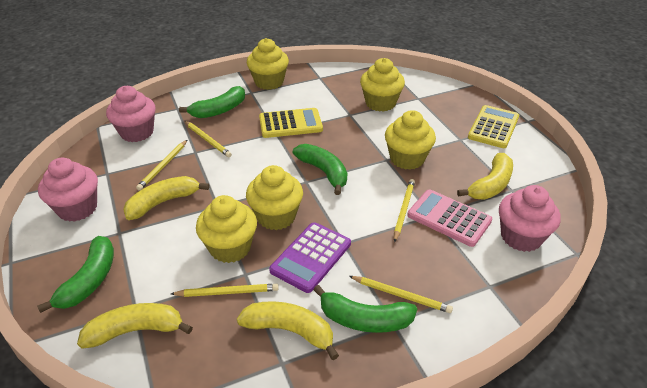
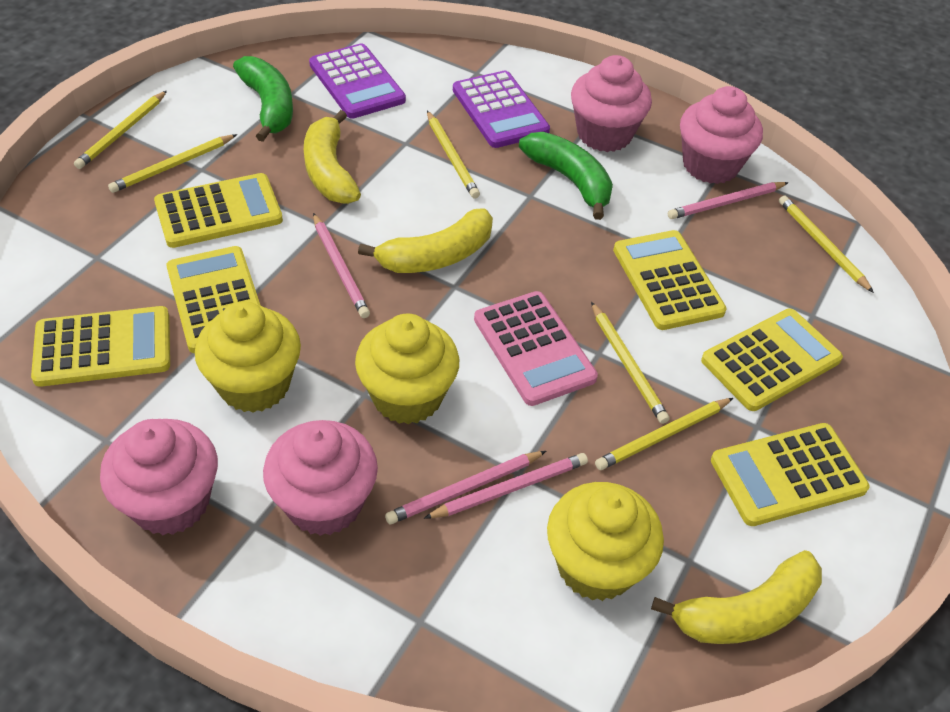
green banana: [37,236,114,313] [179,86,245,118] [293,144,347,195] [313,285,417,333] = 4 -> [233,56,293,142] [519,132,613,220] = 2
pink cupcake: [38,158,98,222] [106,86,156,142] [499,185,561,252] = 3 -> [100,419,218,535] [263,420,378,536] [571,55,652,152] [680,86,763,184] = 4
pink pencil: none = 0 -> [313,213,370,318] [385,451,546,524] [424,453,588,519] [668,182,789,219] = 4
purple calculator: [269,222,351,293] = 1 -> [309,44,406,119] [453,71,550,148] = 2
yellow banana: [77,303,193,349] [123,176,209,220] [237,301,339,360] [457,153,513,200] = 4 -> [304,110,361,204] [358,208,493,273] [651,550,822,644] = 3
yellow calculator: [259,108,323,138] [468,105,519,148] = 2 -> [31,306,170,387] [154,173,283,248] [166,246,261,353] [613,230,726,330] [701,309,843,411] [711,423,870,526] = 6
yellow cupcake: [196,195,257,263] [246,165,303,230] [247,38,289,90] [360,58,405,112] [385,110,436,170] = 5 -> [195,301,301,413] [355,313,459,424] [547,482,664,601] = 3
yellow pencil: [136,140,187,191] [171,284,279,297] [185,121,232,157] [349,276,453,313] [394,179,415,242] = 5 -> [74,91,167,169] [108,134,237,193] [427,111,480,198] [591,302,670,424] [595,398,733,470] [779,196,874,293] = 6

